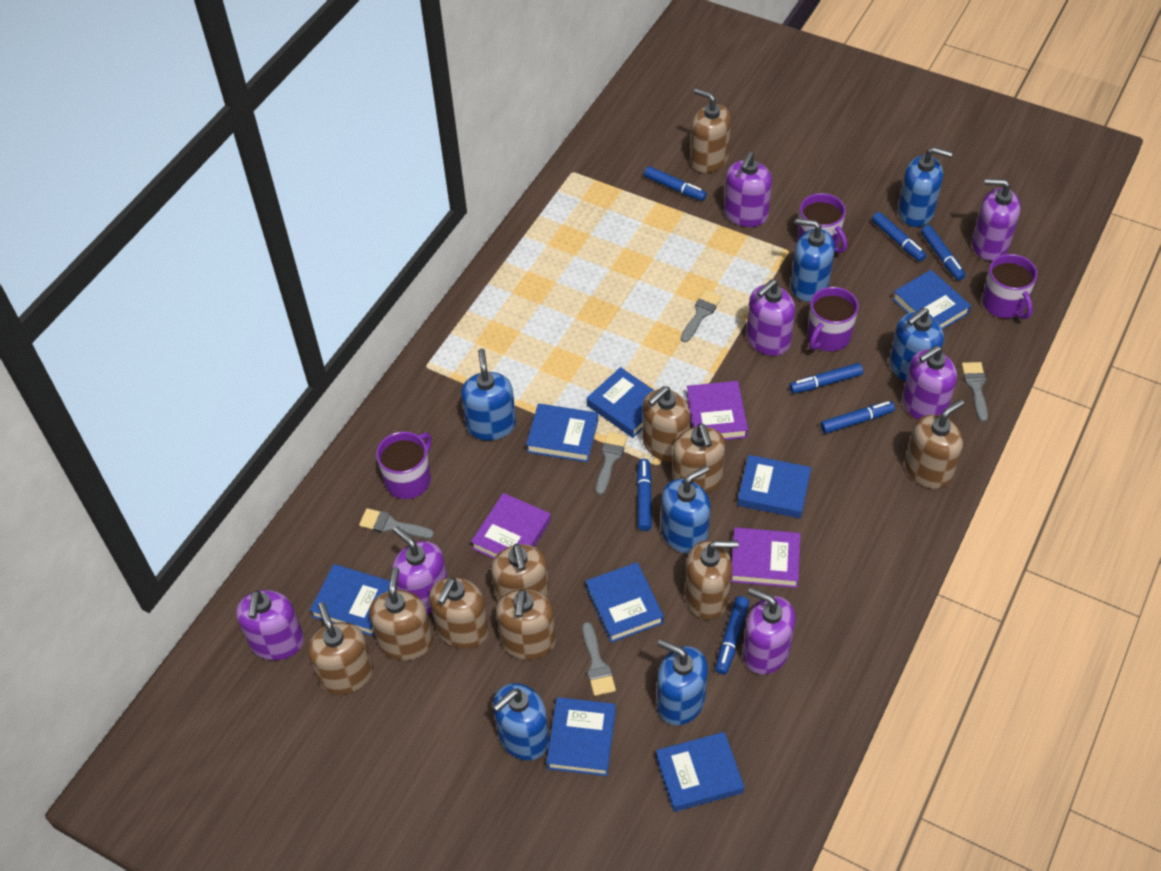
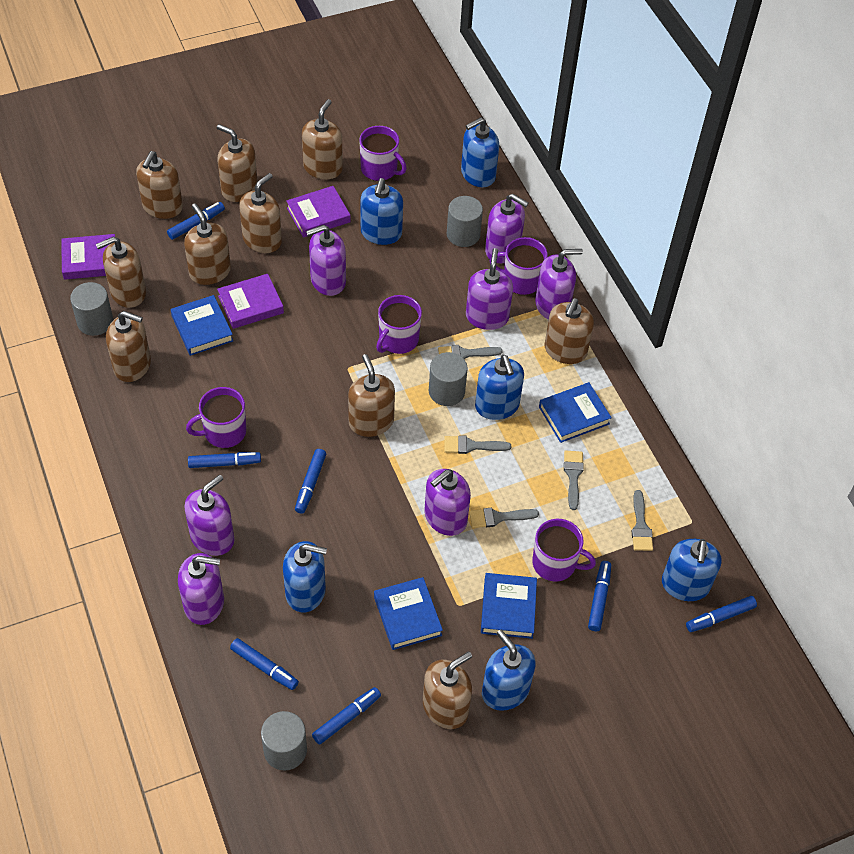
blue book: [310,564,390,636] [526,403,598,462] [546,697,616,776] [586,562,664,643] [587,367,654,438] [656,732,744,812] [737,455,811,518] [892,270,971,330] = 8 -> [171,295,233,356] [374,577,443,650] [481,573,537,639] [539,382,612,443] = 4
blue soap dispenser: [461,349,516,440] [493,683,549,760] [657,639,708,725] [661,465,711,554] [791,218,835,302] [889,308,944,382] [898,147,953,227] = 7 -> [283,541,327,612] [361,178,403,245] [461,117,499,187] [475,355,524,420] [482,630,536,711] [662,539,722,601] = 6
grey cylinder: none = 0 -> [70,282,113,336] [261,711,307,771] [429,352,468,406] [447,196,483,247] = 4
purple mug: [376,432,432,499] [798,193,847,253] [808,287,859,351] [982,254,1037,319] = 4 -> [186,387,246,448] [359,126,407,181] [376,295,422,354] [490,237,548,295] [532,519,596,581] = 5

